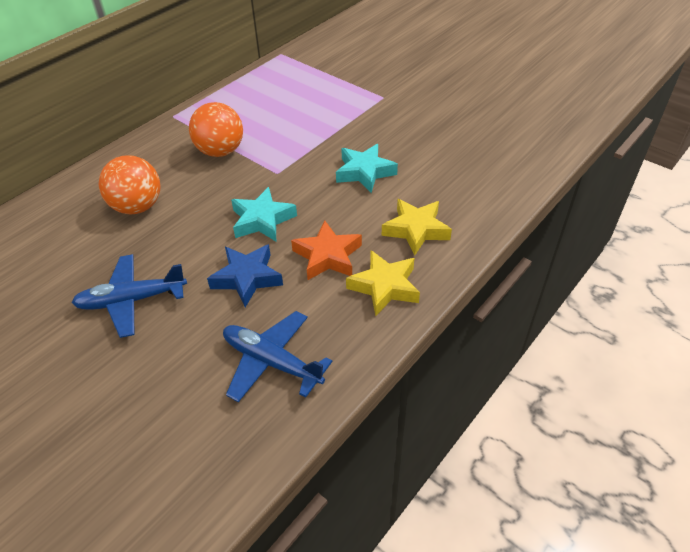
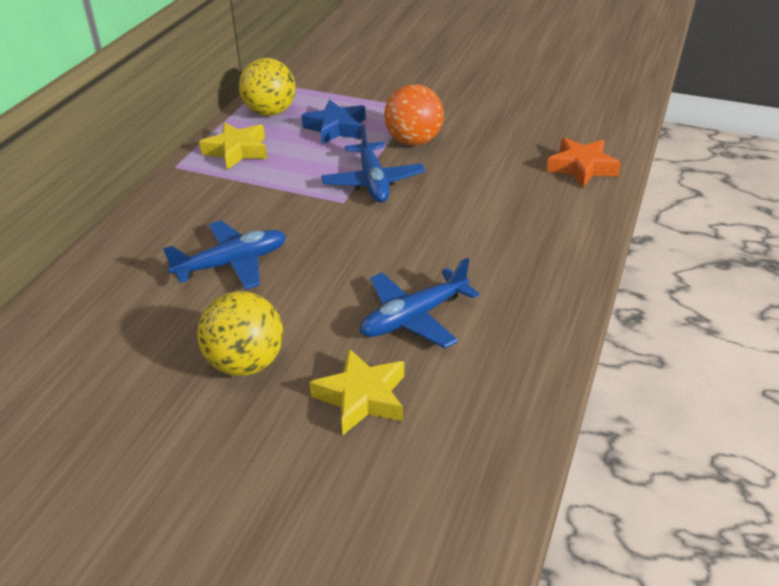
blue plane: [72,254,187,338] [223,311,332,402] = 2 -> [163,221,286,290] [321,124,425,203] [360,258,479,348] = 3
orange ball: [99,155,161,215] [189,102,243,157] = 2 -> [384,84,444,146] = 1
turquoise star: [231,187,297,241] [336,144,398,193] = 2 -> none = 0
yellow ball: none = 0 -> [197,291,283,376] [239,58,296,116] = 2

